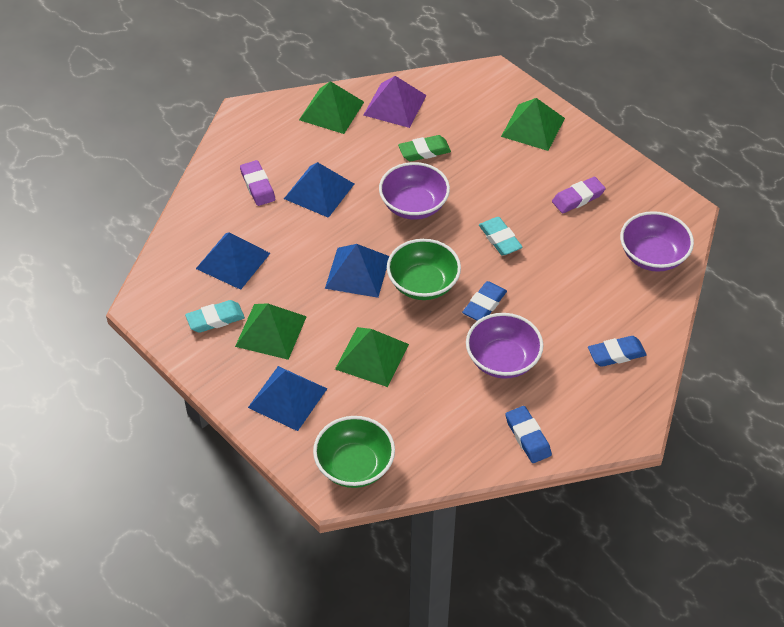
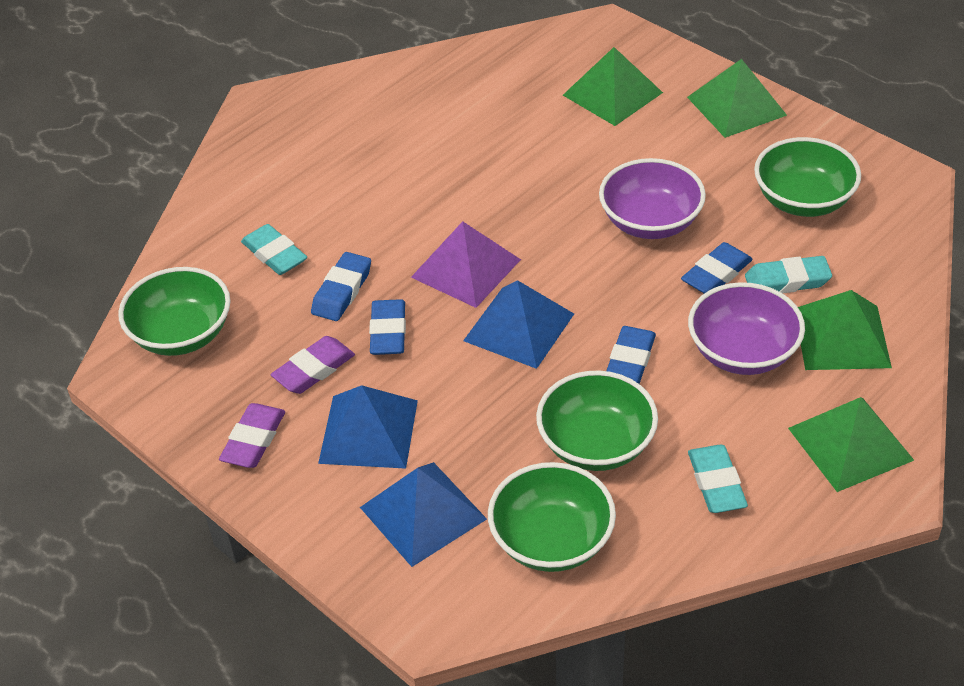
blue eraser: [462,281,507,321] [505,406,552,463] [588,336,646,367] = 3 -> [311,252,371,321] [369,299,406,355] [606,326,656,384] [681,242,753,293] = 4
blue pyramid: [196,232,270,290] [248,366,328,431] [284,162,354,218] [325,244,389,298] = 4 -> [318,385,418,469] [360,462,487,567] [463,280,574,369] = 3
green bowl: [313,416,395,488] [387,239,461,300] = 2 -> [118,267,230,356] [488,462,616,572] [536,371,658,471] [754,137,861,217] = 4
green eraser: [398,135,451,161] = 1 -> none = 0
purple bowl: [379,162,450,220] [466,313,543,379] [620,211,694,272] = 3 -> [599,158,706,239] [688,282,805,375] = 2
turquoise eraser: [185,300,245,333] [479,217,523,255] = 2 -> [241,224,307,275] [688,445,748,513] [745,256,832,293] = 3

